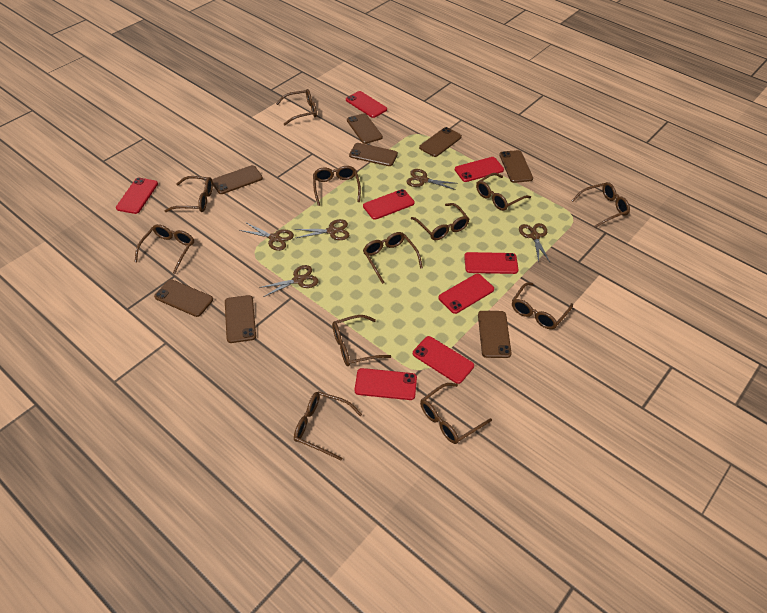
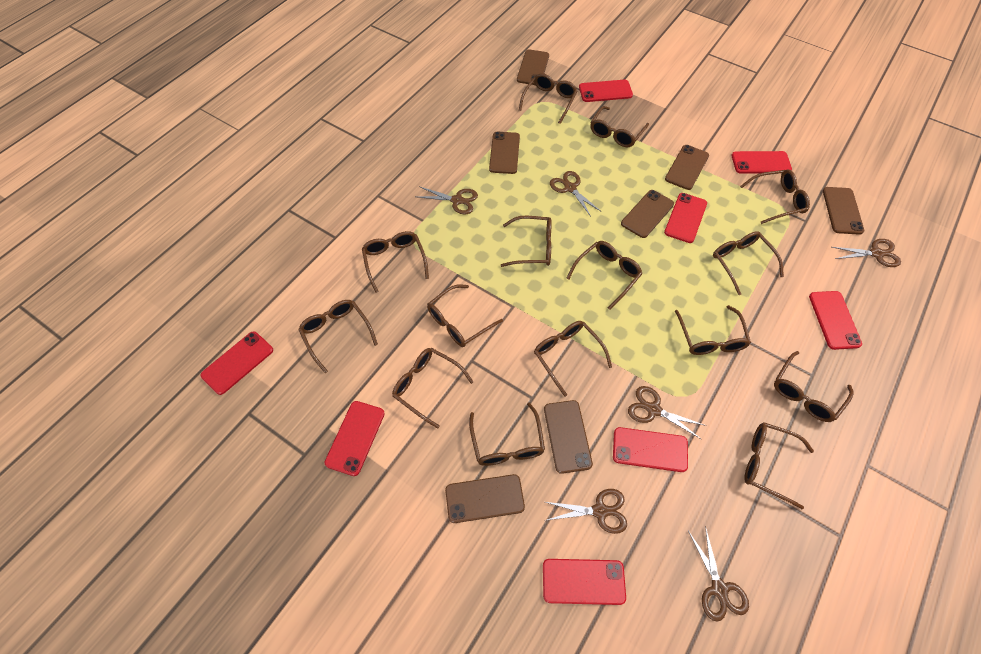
brown glasses: [135,224,194,274] [165,176,213,212] [276,89,317,126] [294,392,362,461] [313,166,361,206] [332,315,391,366] [363,232,423,284] [411,203,469,240] [420,383,492,444] [476,173,531,211] [512,282,573,329] [571,182,630,228] = 12 -> [298,300,378,373] [362,231,429,293] [392,348,474,429] [427,284,503,347] [469,403,545,466] [501,216,552,267] [519,73,577,124] [534,321,612,397] [566,241,642,310] [590,106,649,147] [675,305,751,355] [713,231,784,295] [740,170,810,224] [744,422,814,509] [774,351,854,422] = 15
brown phone: [154,279,213,317] [212,165,263,194] [225,295,256,343] [347,113,383,144] [349,143,398,166] [419,127,462,157] [478,311,512,358] [499,150,533,183] = 8 -> [445,474,525,523] [489,131,520,174] [517,49,549,85] [544,400,593,474] [621,190,674,238] [665,145,709,190] [823,187,864,235] = 7
brown scissors: [239,222,294,251] [259,265,319,297] [295,219,349,240] [406,169,458,190] [519,223,550,262] = 5 -> [418,186,478,214] [546,489,627,534] [550,171,602,217] [628,386,706,439] [688,526,749,622] [832,239,901,267] = 6

